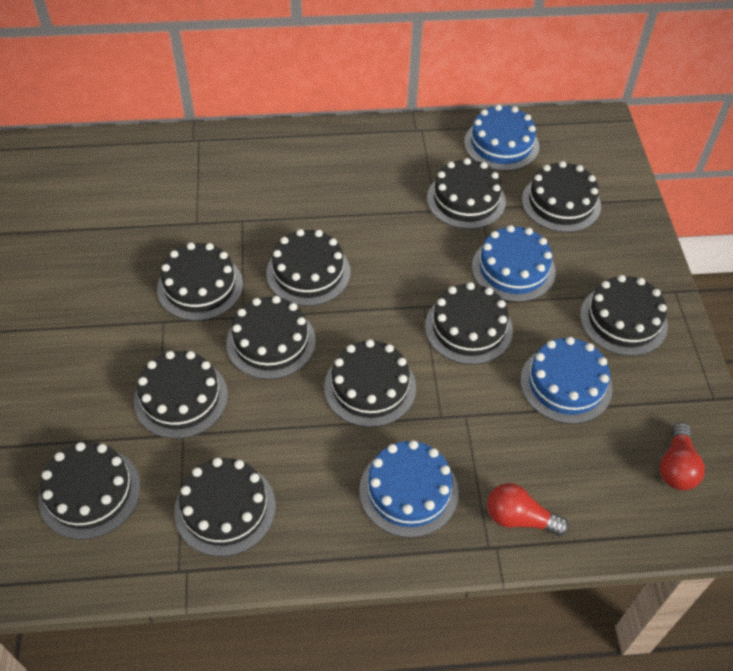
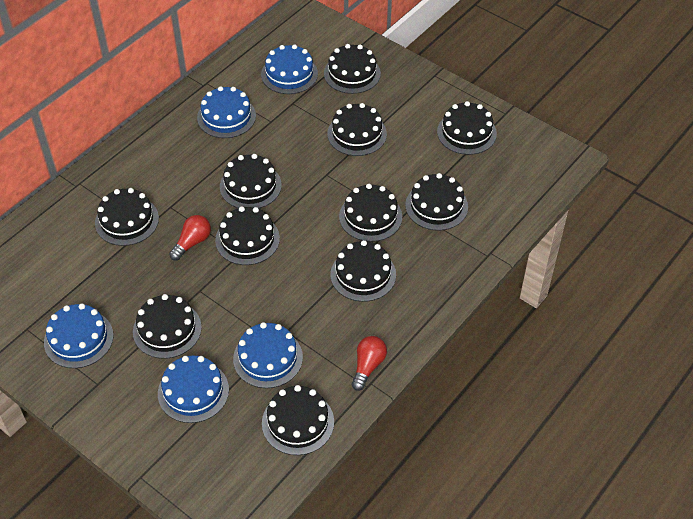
blue cake: [359,440,459,538] [464,105,539,171] [472,225,556,302] [520,337,613,424] = 4 -> [44,303,113,368] [158,356,229,423] [197,86,256,138] [233,322,303,388] [261,44,318,94] = 5

